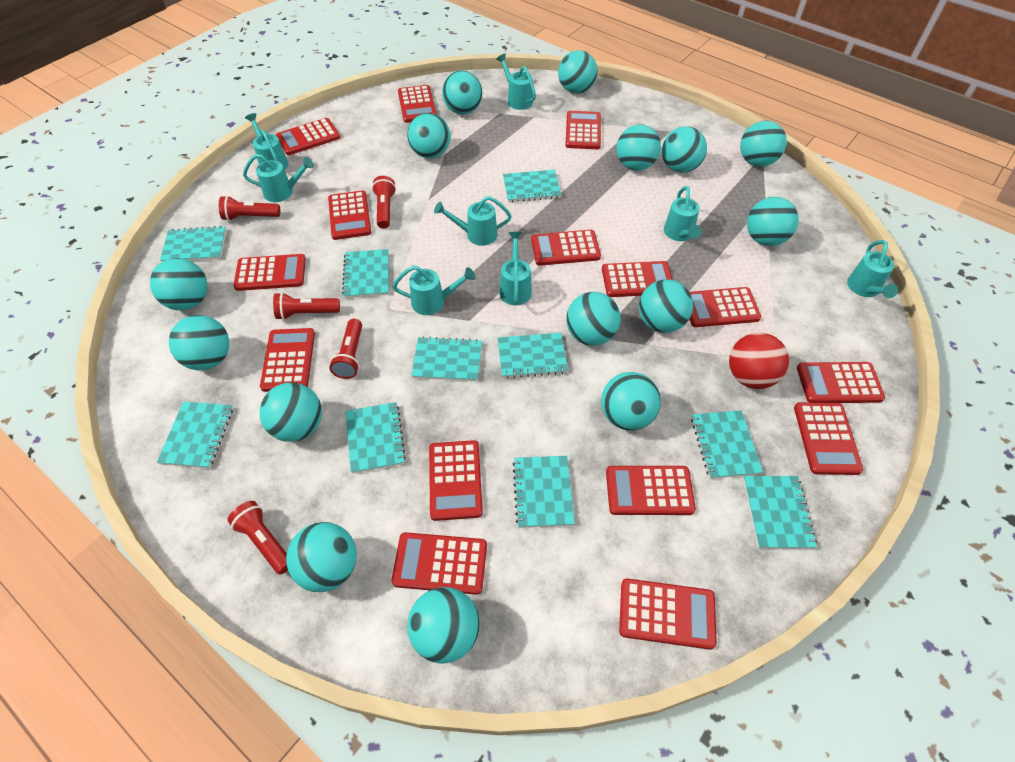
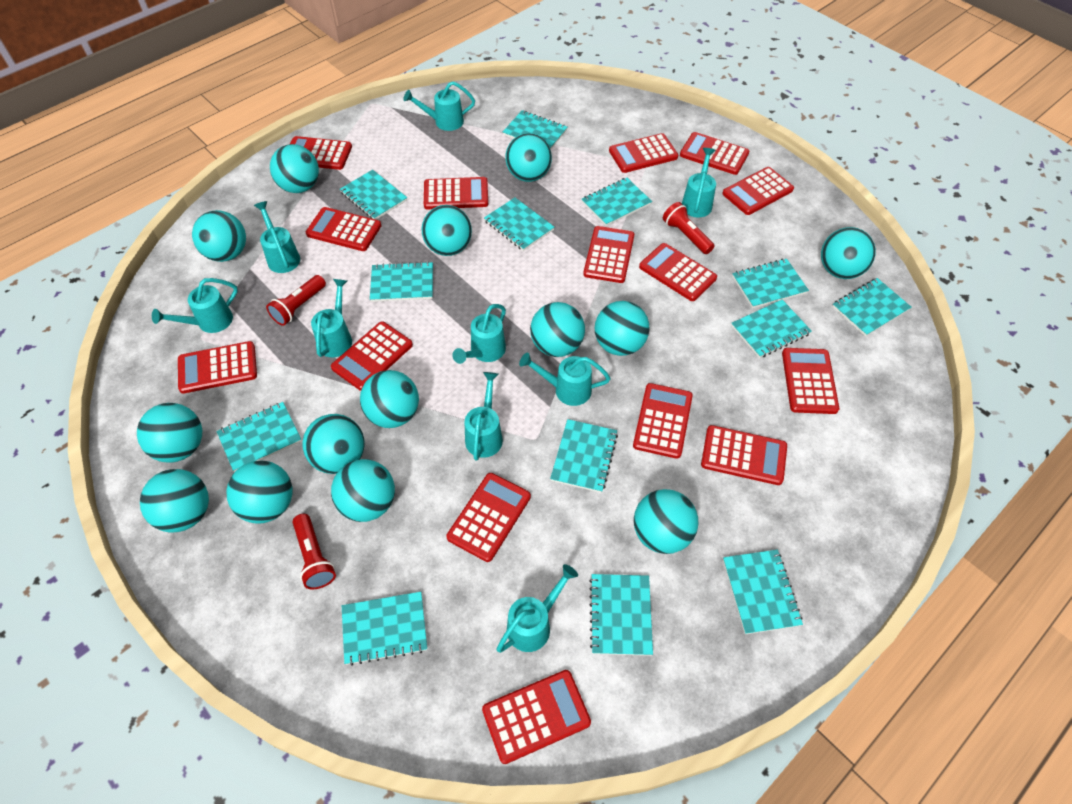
red ball: [729,333,789,389] = 1 -> none = 0
red flashlight: [219,196,280,221] [227,501,288,575] [273,292,340,320] [329,319,362,379] [372,176,396,229] = 5 -> [266,275,326,326] [292,514,336,589] [663,202,715,254] = 3
turquoise ball: [150,258,207,310] [169,315,229,370] [260,382,322,442] [286,522,357,592] [407,113,450,158] [407,587,480,664] [442,71,482,114] [558,50,598,94] [566,292,621,346] [601,372,661,431] [617,124,661,171] [639,280,693,333] [662,126,707,173] [740,121,787,167] [747,197,799,246] = 15 -> [137,403,202,463] [140,469,209,533] [192,210,246,262] [226,461,293,523] [270,144,319,193] [303,414,365,474] [331,459,395,522] [360,370,419,428] [422,205,472,256] [505,133,552,182] [530,302,585,357] [595,301,650,356] [634,489,698,554] [821,227,876,279] = 14
turquoise notebook: [157,401,233,469] [160,226,226,262] [342,249,389,298] [346,402,406,474] [411,336,482,381] [498,333,568,379] [503,169,562,203] [512,456,575,528] [691,410,763,479] [743,476,817,549] = 10 -> [216,402,302,472] [340,170,407,220] [342,592,427,666] [370,261,433,302] [484,198,554,251] [503,110,567,150] [550,419,618,493] [582,178,652,226] [589,574,653,656] [723,549,803,634] [731,300,812,358] [732,259,809,308] [832,278,911,337] = 13
turquoise watering can: [243,154,314,202] [245,113,288,170] [393,265,475,315] [434,196,512,246] [496,54,536,110] [499,232,532,305] [664,186,702,241] [847,240,898,298] = 8 -> [152,278,238,333] [254,201,300,273] [311,279,352,357] [403,81,475,131] [452,304,506,364] [464,372,503,461] [496,564,578,653] [519,353,610,406] [682,148,716,217] = 9

